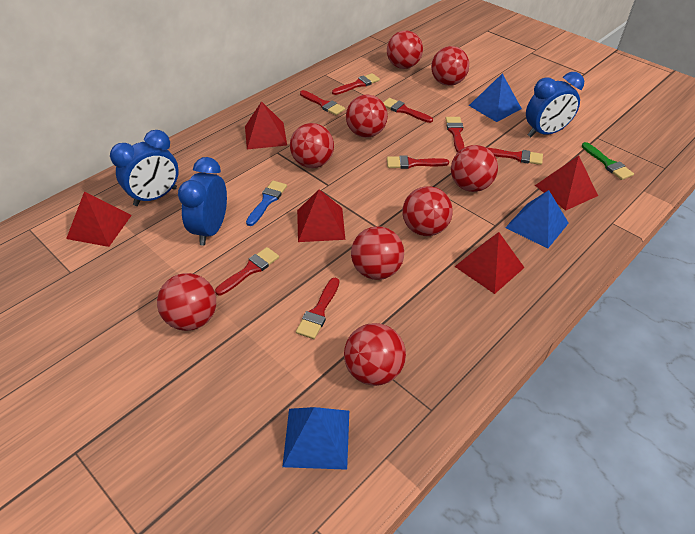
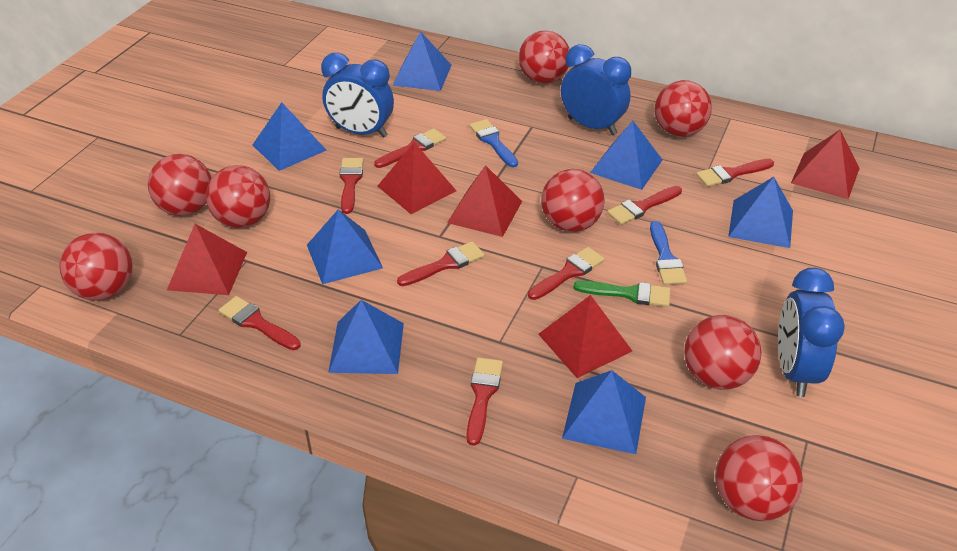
blue brush: [246,181,287,226] = 1 -> [469,119,518,168] [650,221,687,285] = 2
blue pyramid: [282,407,349,470] [469,73,522,122] [505,190,569,249] = 3 -> [253,102,327,171] [307,209,383,284] [328,300,404,374] [392,31,451,91] [562,370,646,454] [590,121,662,190] [728,177,793,248] = 7
red ball: [157,273,216,331] [290,123,334,168] [344,323,406,386] [346,95,388,138] [351,226,404,280] [387,30,423,69] [402,186,453,236] [431,46,469,86] [451,145,498,192] = 9 -> [59,233,133,301] [148,154,211,216] [206,165,270,228] [519,31,570,84] [541,169,605,232] [654,80,712,137] [684,315,761,390] [715,435,803,521] = 8

